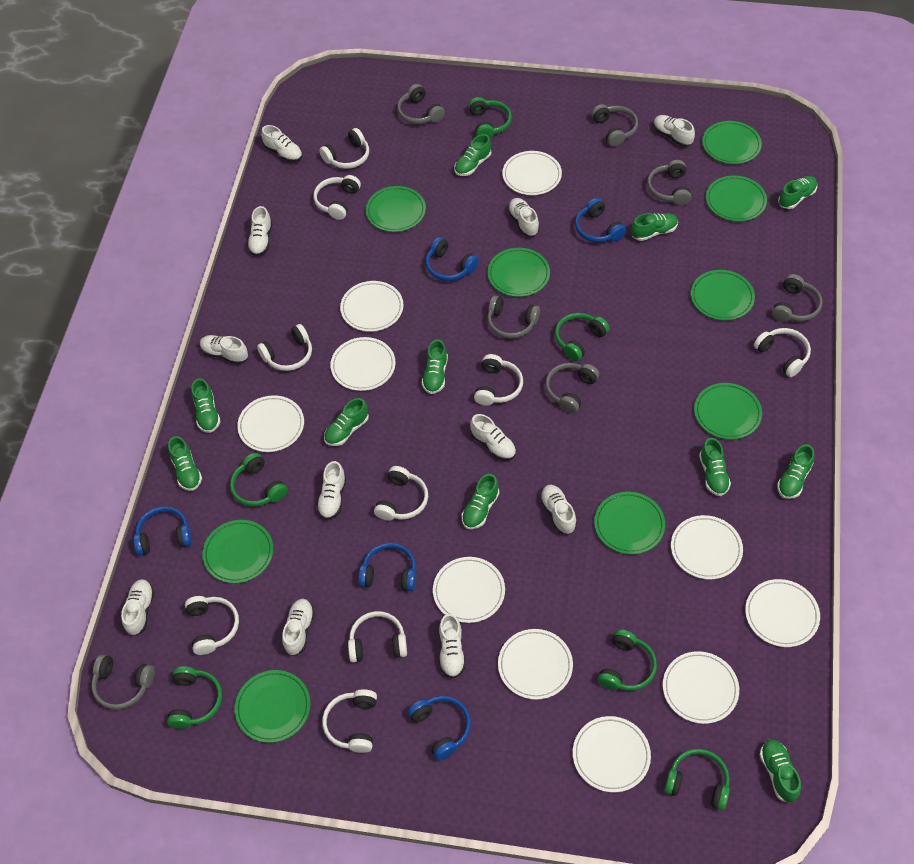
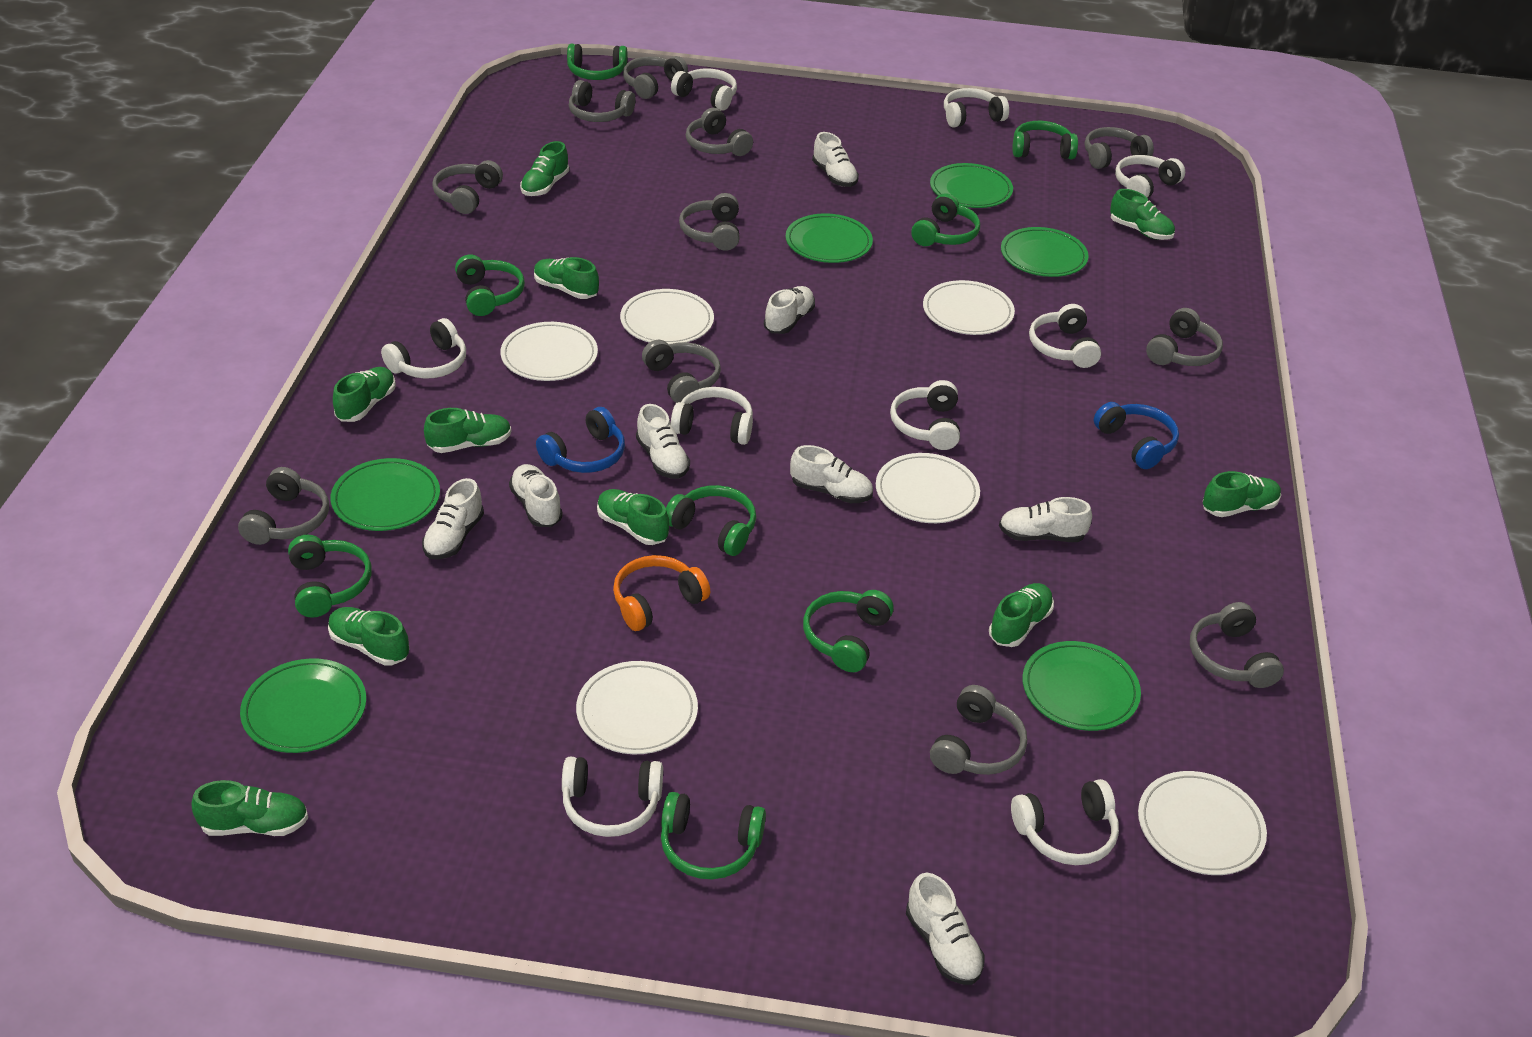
blue headphones: [134,506,192,555] [358,543,416,591] [408,696,471,761] [426,237,479,281] [575,198,626,243] = 5 -> [536,407,625,473] [1094,402,1179,469] = 2
green headphones: [167,666,222,729] [230,453,288,506] [469,97,512,138] [555,313,610,361] [597,629,657,691] [664,749,730,810] = 6 -> [288,535,372,618] [455,254,525,316] [567,44,627,80] [661,792,766,879] [666,485,756,556] [803,590,894,672] [911,193,980,246] [1013,121,1078,159] = 8
green plate: [202,520,273,583] [235,670,310,743] [366,186,426,232] [488,248,550,297] [594,492,665,554] [691,270,755,321] [694,383,762,440] [702,121,762,164] [706,175,767,222] = 9 -> [240,659,366,753] [330,458,440,531] [785,214,873,263] [930,163,1013,208] [1001,227,1089,277] [1022,641,1141,731] = 6
green shoe: [168,436,202,491] [191,378,221,433] [324,398,369,446] [422,339,448,394] [454,134,491,176] [462,474,499,529] [631,213,678,241] [699,438,731,496] [759,739,801,803] [777,444,814,499] [778,176,817,209] = 11 -> [192,780,308,836] [328,607,410,666] [333,367,396,422] [424,408,512,453] [520,141,569,196] [534,257,599,299] [597,489,669,545] [989,583,1054,647] [1110,189,1175,240] [1203,471,1281,517] = 10
grey headphones: [91,655,155,710] [397,84,445,124] [487,295,540,339] [545,363,599,413] [591,104,638,147] [647,160,691,205] [772,274,823,322] = 7 -> [238,467,329,545] [432,160,503,214] [569,80,635,122] [623,56,688,99] [642,340,721,403] [679,193,739,251] [686,108,753,156] [930,685,1027,775] [1085,127,1154,169] [1146,308,1223,366] [1190,602,1284,688] = 11
orange headphones: none = 0 -> [613,555,710,631] = 1
white plate: [237,395,304,452] [331,337,395,391] [340,281,403,332] [433,557,505,623] [498,629,573,700] [502,151,562,195] [573,716,651,792] [663,651,739,724] [671,515,743,580] [745,579,820,647] = 10 -> [501,322,598,381] [576,661,698,754] [620,289,714,344] [876,453,980,523] [923,280,1015,335] [1138,771,1267,875] = 6
white shoe: [121,579,154,636] [200,335,248,364] [247,206,272,256] [261,125,302,162] [282,599,315,656] [317,461,346,520] [439,614,466,679] [470,414,516,461] [508,198,539,237] [540,485,577,534] [653,115,695,147] = 11 -> [422,478,484,560] [509,464,563,527] [636,404,690,479] [764,286,815,334] [790,445,873,503] [812,132,859,187] [906,873,985,985] [999,497,1092,542] = 8

